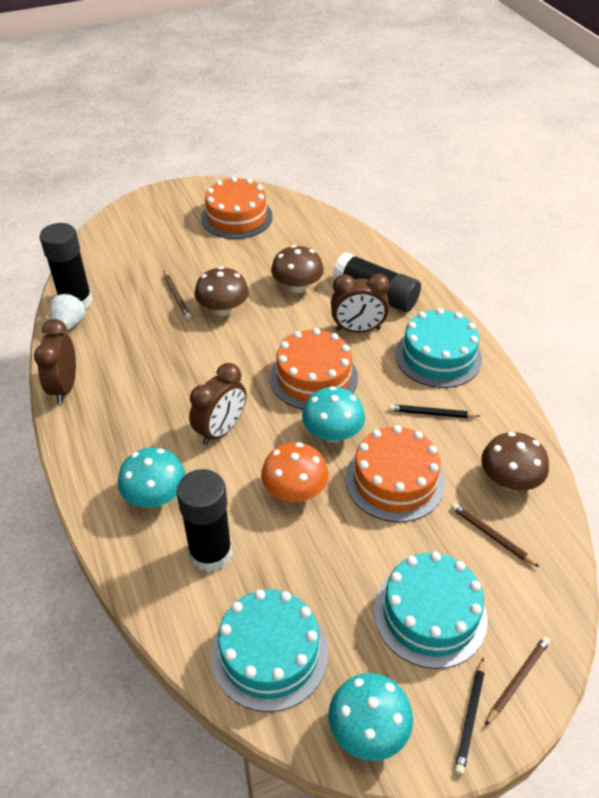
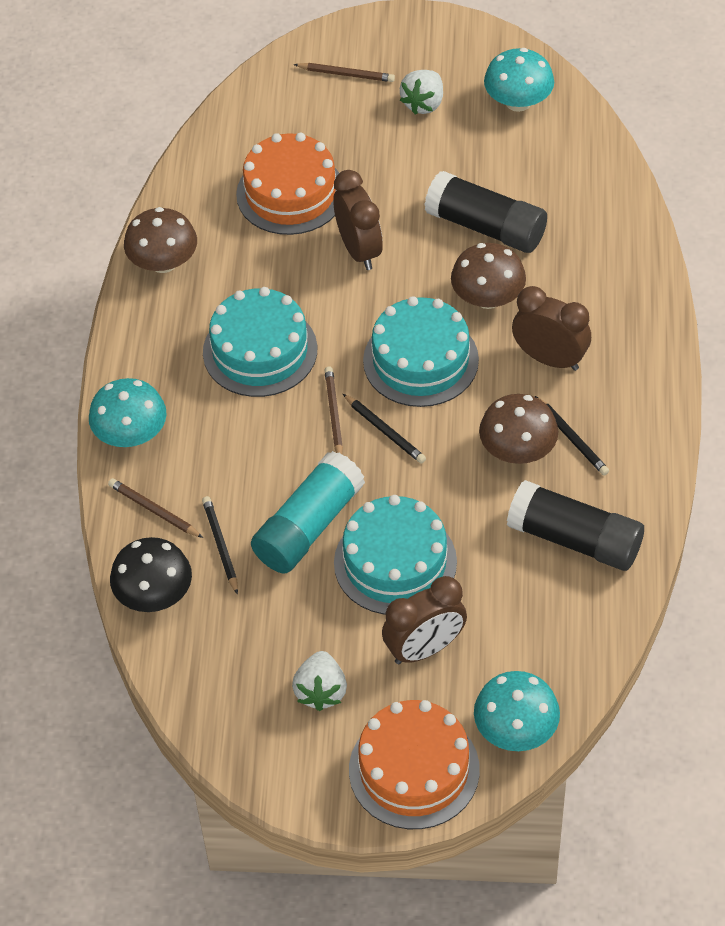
black glue stick: [40,223,93,309] [176,469,232,572] [332,252,421,312] = 3 -> [424,171,547,253] [507,480,644,571] = 2
black mushroom: none = 0 -> [110,537,192,612] = 1
black pencil: [389,404,480,418] [455,657,484,775] = 2 -> [202,496,238,595] [343,394,426,463] [535,396,609,476] = 3
orange cake: [201,177,273,239] [270,328,358,410] [345,425,445,522] = 3 -> [236,133,339,235] [349,700,480,829] = 2
orange mushroom: [261,442,328,502] = 1 -> none = 0
turquoise glue stick: none = 0 -> [251,451,365,574] = 1
white strawberry: [50,293,86,333] = 1 -> [292,651,347,711] [400,70,443,115] = 2

